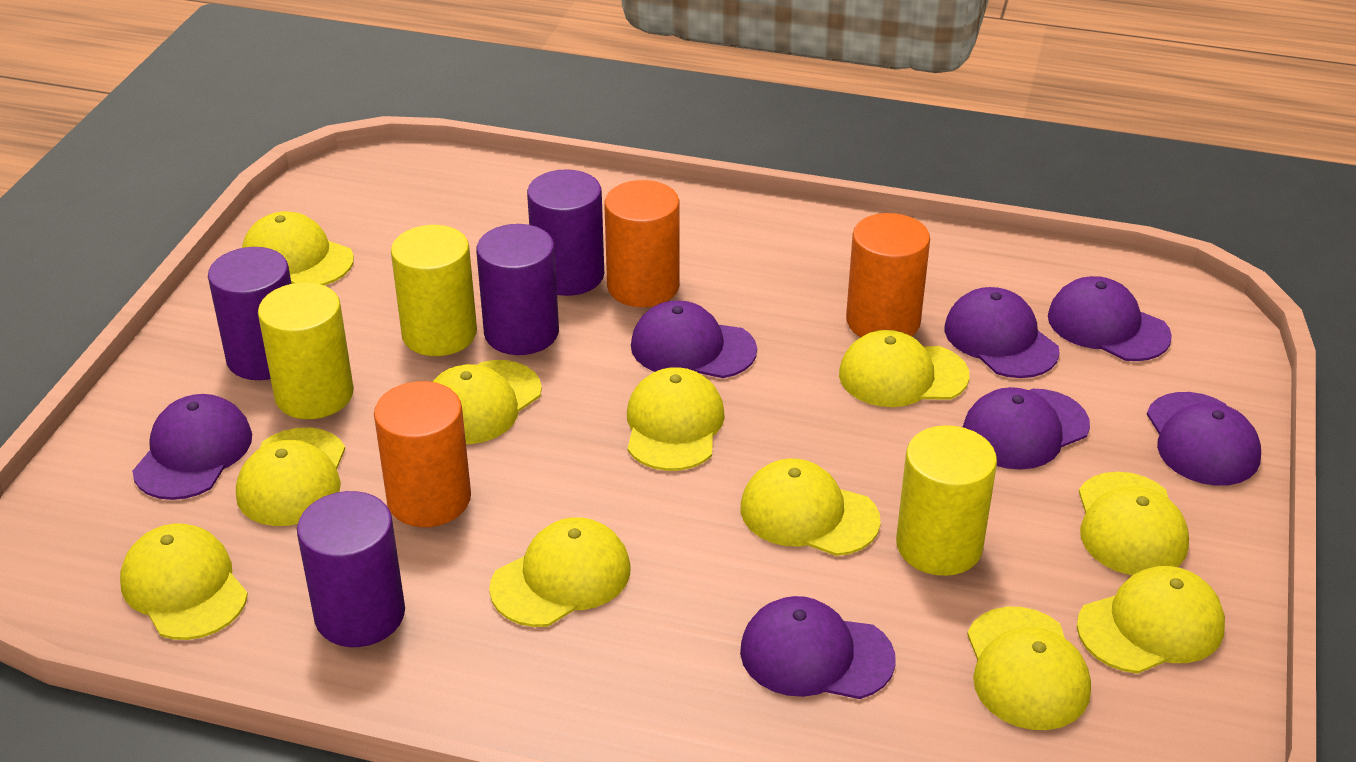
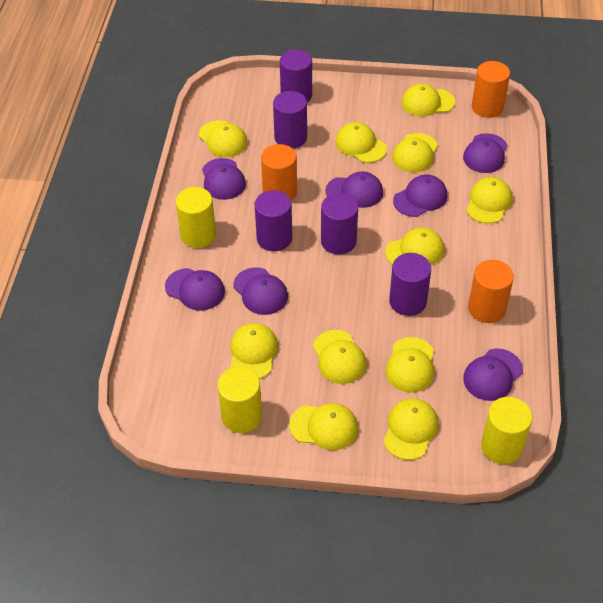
purple cylinder: [208,247,292,380] [297,491,405,647] [476,224,559,355] [527,169,604,296] = 4 -> [255,190,292,251] [273,91,307,149] [280,49,312,103] [321,193,358,254] [389,253,431,316] = 5

